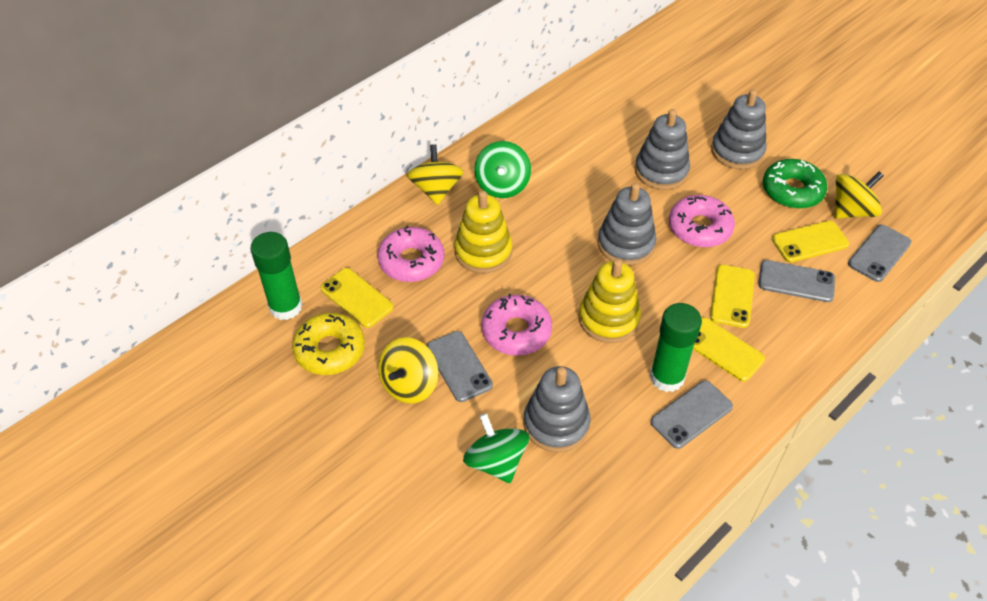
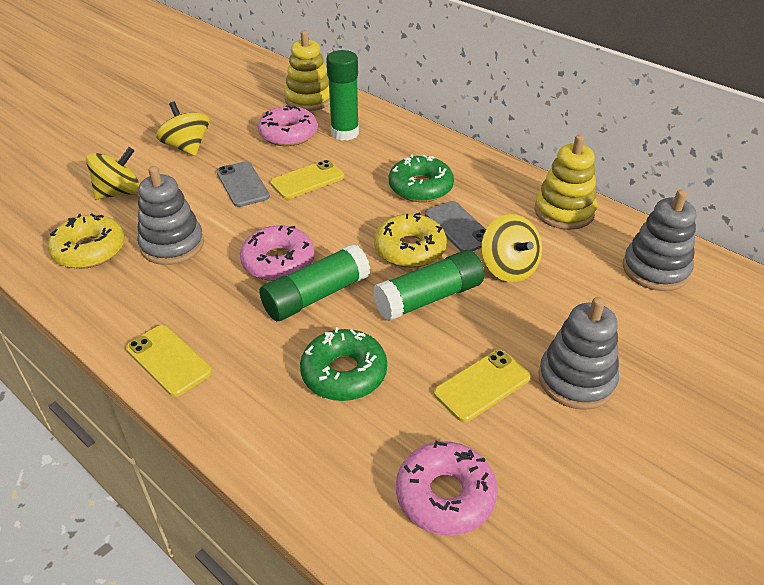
green donut: [763,159,827,209] = 1 -> [300,327,387,401] [389,155,454,202] = 2
green glue stick: [250,232,303,320] [650,303,702,392] = 2 -> [260,244,370,321] [326,50,359,141] [373,250,484,321] = 3
green spinning top: [463,413,529,483] [474,141,531,198] = 2 -> none = 0
grey phone: [427,331,493,402] [651,380,733,449] [758,260,835,302] [848,225,912,282] = 4 -> [217,161,270,207] [425,201,486,251] = 2
grey stacking toy: [524,366,591,452] [598,183,656,265] [635,109,690,190] [711,89,767,169] = 4 -> [137,166,204,265] [538,297,619,410] [623,189,697,291] = 3
yellow donut: [292,313,365,375] = 1 -> [48,214,125,269] [374,213,447,268] = 2
yellow phone: [321,268,394,328] [693,317,765,382] [710,265,755,328] [772,221,849,262] = 4 -> [126,325,212,397] [270,160,344,199] [434,350,531,422] = 3

